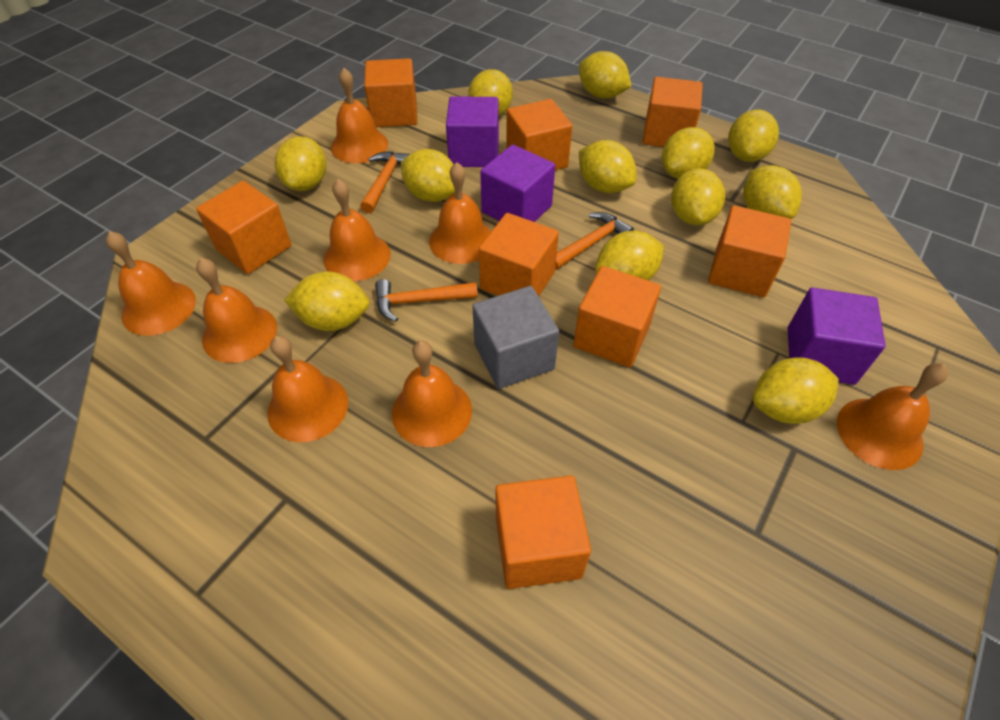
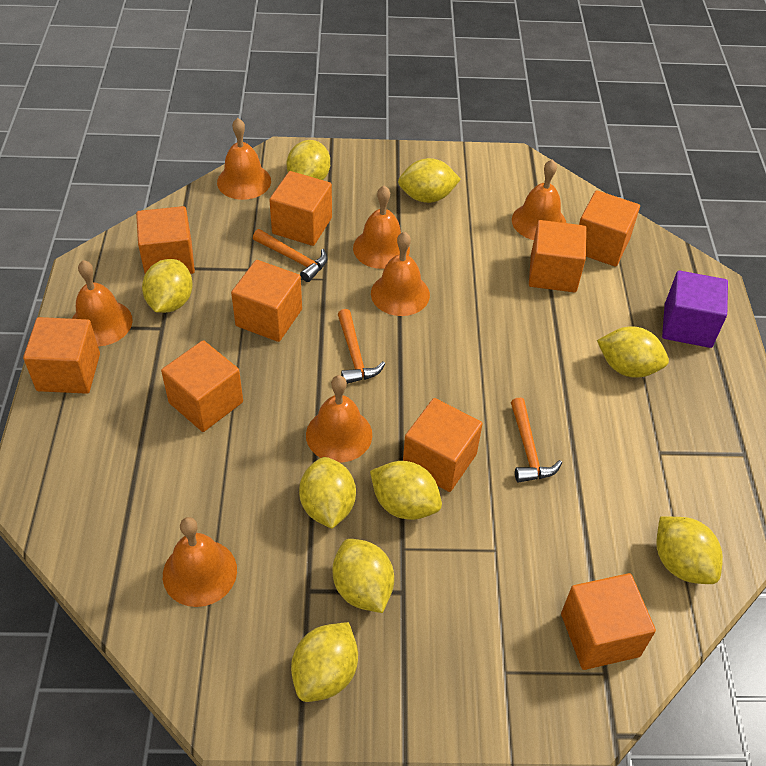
grey cube: [472,286,559,389] = 1 -> none = 0
orange bell: [106,231,196,336] [196,258,277,363] [267,336,348,442] [324,179,391,281] [331,68,388,163] [392,340,472,447] [429,162,491,264] [837,363,948,470] = 8 -> [72,260,132,346] [163,517,237,607] [217,118,271,200] [306,375,372,462] [353,186,410,269] [371,232,430,316] [512,159,566,240] = 7
orange cube: [196,181,291,274] [364,58,417,127] [479,213,559,296] [495,476,591,589] [506,99,572,170] [573,266,661,367] [642,77,703,147] [708,206,791,297] = 8 -> [23,317,100,394] [136,206,195,274] [161,340,243,432] [231,260,302,342] [269,171,332,246] [403,398,483,492] [529,220,587,293] [561,573,656,670] [579,190,640,267] = 9
purple cube: [446,96,499,167] [480,144,555,222] [787,287,886,385] = 3 -> [662,270,728,348] = 1
yellow lemon: [275,136,326,191] [284,271,370,331] [401,149,455,202] [468,69,513,116] [579,51,631,98] [579,140,637,193] [595,231,664,281] [662,127,715,179] [671,168,725,226] [728,109,779,162] [743,165,802,219] [753,357,839,424] = 12 -> [142,259,193,313] [287,140,330,180] [291,622,358,702] [299,457,356,529] [333,539,394,613] [370,461,442,520] [398,158,461,203] [597,326,669,378] [656,516,723,584] = 9

